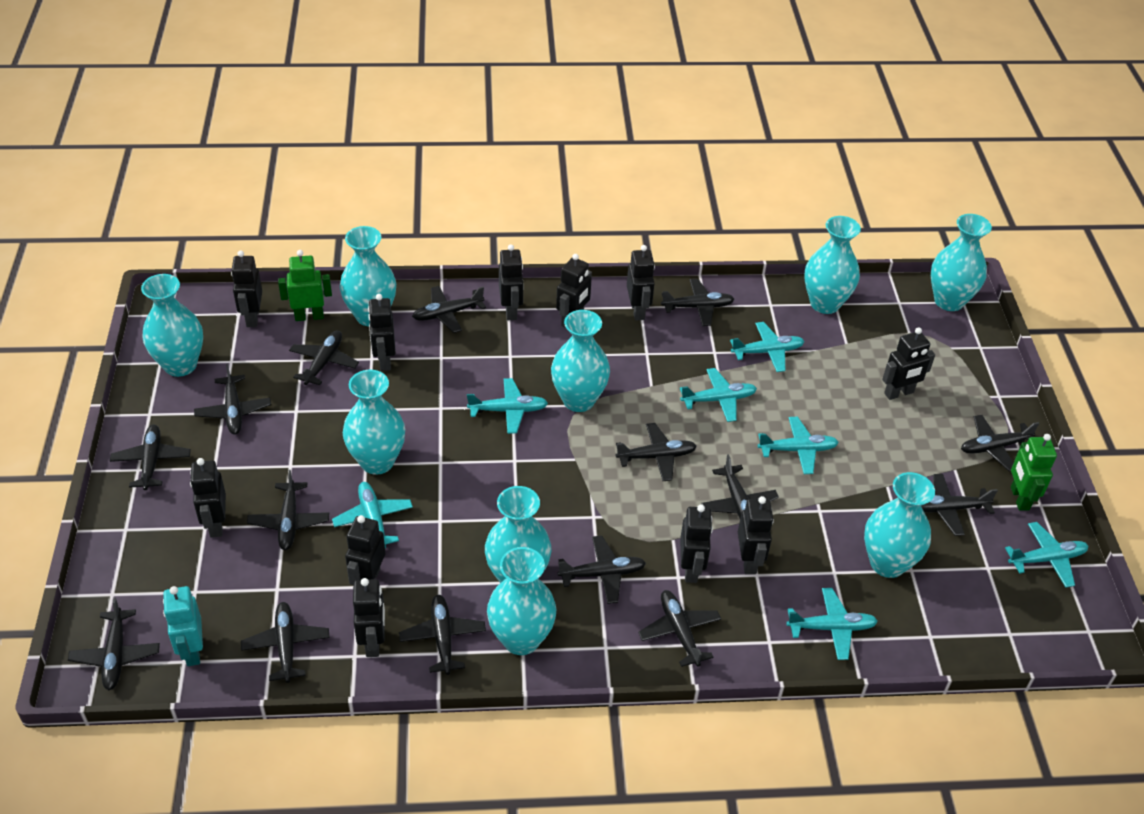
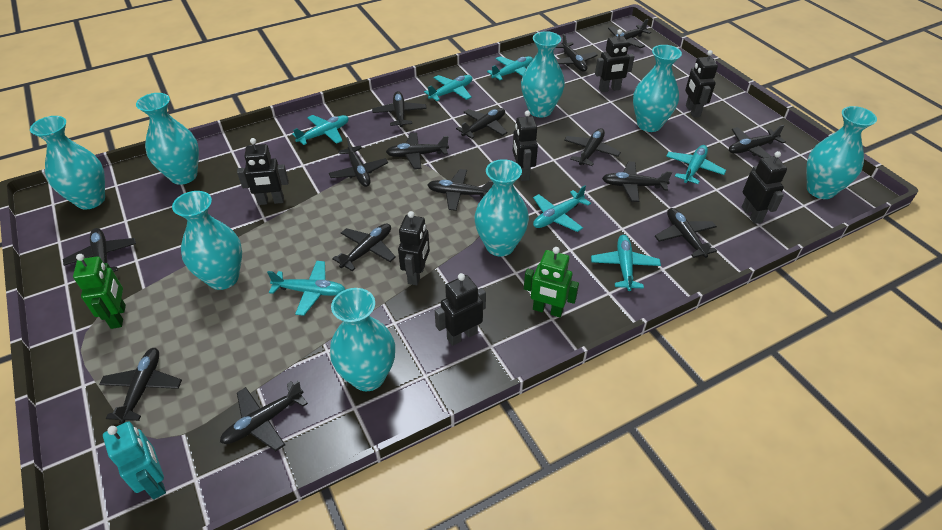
black robot: [190,458,226,538] [231,250,262,327] [345,515,386,585] [353,578,385,657] [368,294,396,371] [499,244,523,320] [556,254,592,328] [627,245,655,320] [680,505,713,583] [738,496,774,574] [882,327,935,400] = 11 -> [237,138,289,205] [398,211,430,285] [435,273,486,346] [513,110,538,181] [595,29,634,92] [685,50,718,118] [742,151,787,224] = 7
turquoise vase: [141,274,203,377] [340,226,396,326] [343,370,405,475] [485,486,551,583] [487,547,556,655] [551,310,610,412] [804,216,861,314] [864,472,935,578] [931,214,992,311] = 9 -> [30,116,105,209] [136,93,199,185] [172,191,242,290] [330,288,395,391] [475,159,529,256] [521,31,565,118] [633,45,682,132] [806,106,877,199] = 8

